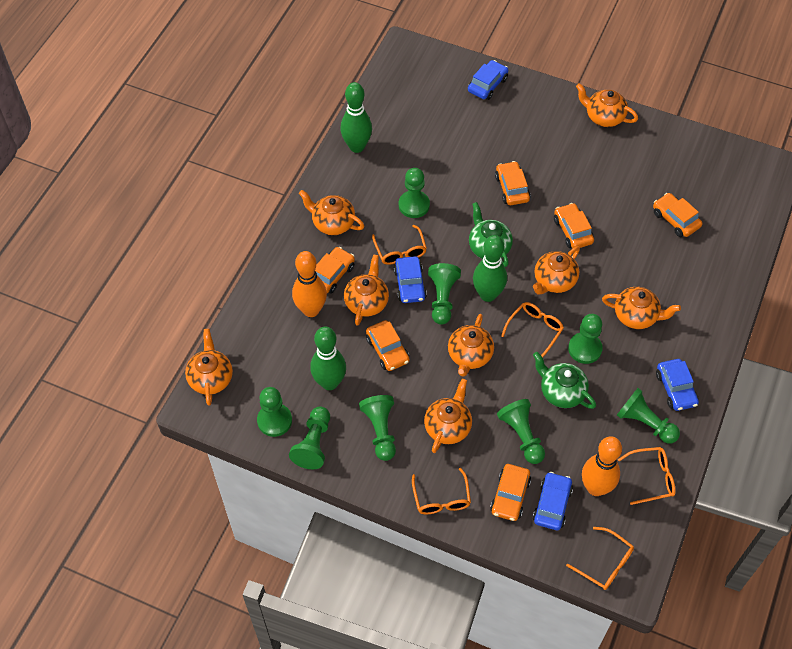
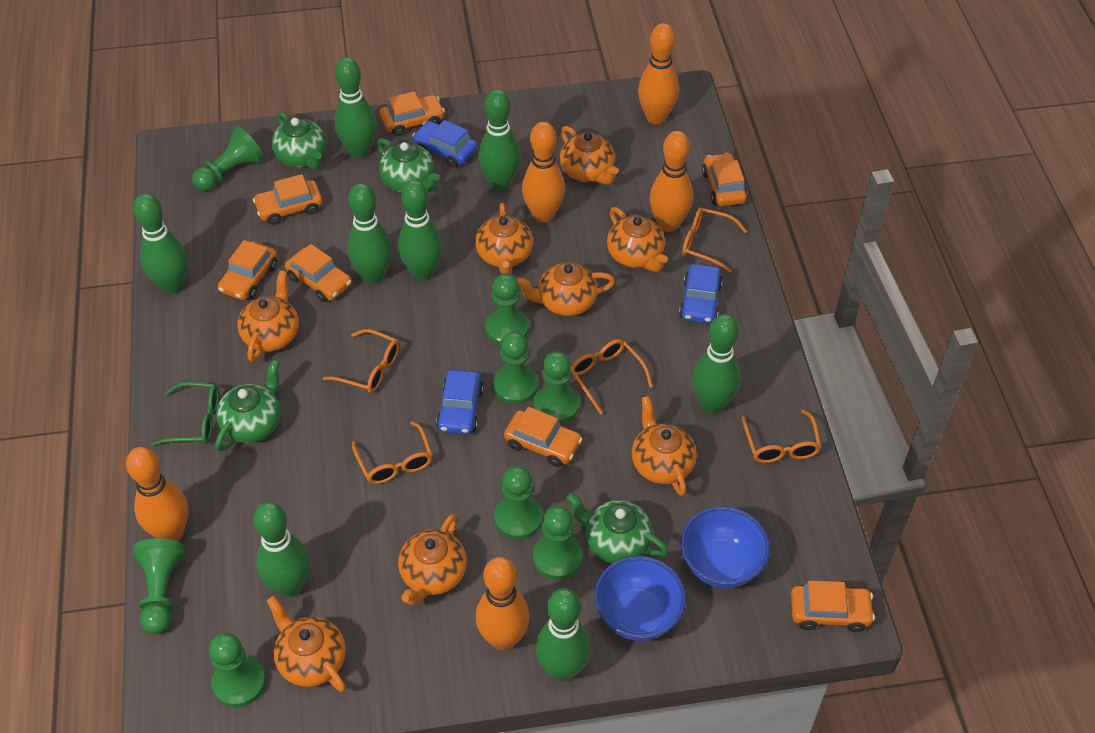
blue bowl: none = 0 -> [594,556,686,641] [680,507,770,588] = 2
blue car: [394,256,427,303] [468,60,508,100] [533,472,573,530] [656,359,699,411] = 4 -> [412,120,478,168] [436,370,484,434] [679,264,723,324] = 3
green bowling pin: [310,327,346,390] [340,82,372,153] [473,235,507,302] = 3 -> [133,193,188,294] [253,502,310,597] [334,57,376,159] [347,183,392,284] [398,180,443,281] [478,89,521,191] [536,588,591,681] [692,314,740,413] = 8
green glasses: none = 0 -> [152,382,219,446] = 1
green teapot: [469,202,513,267] [533,352,596,409] = 2 -> [216,360,281,451] [271,111,327,170] [377,138,440,192] [566,492,669,564] = 4
orange bowling pin: [292,251,327,317] [582,436,622,496] = 2 -> [126,447,188,541] [476,557,530,650] [522,122,565,223] [638,23,679,124] [650,131,693,232] = 5
orange car: [315,247,355,294] [366,320,410,371] [490,464,531,521] [495,161,530,205] [554,203,594,248] [653,193,702,237] = 6 -> [218,240,277,300] [253,174,322,225] [285,244,352,302] [379,91,445,136] [504,407,582,467] [702,153,748,206] [791,580,875,632] = 7

